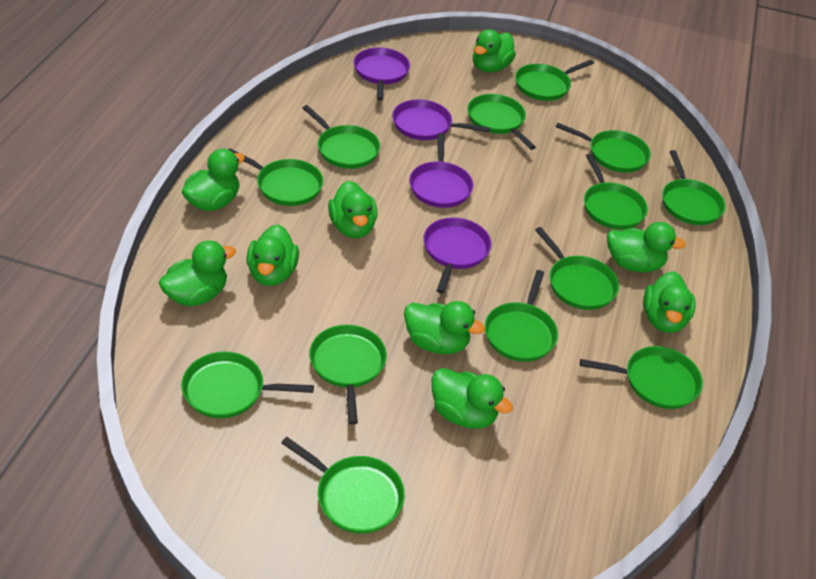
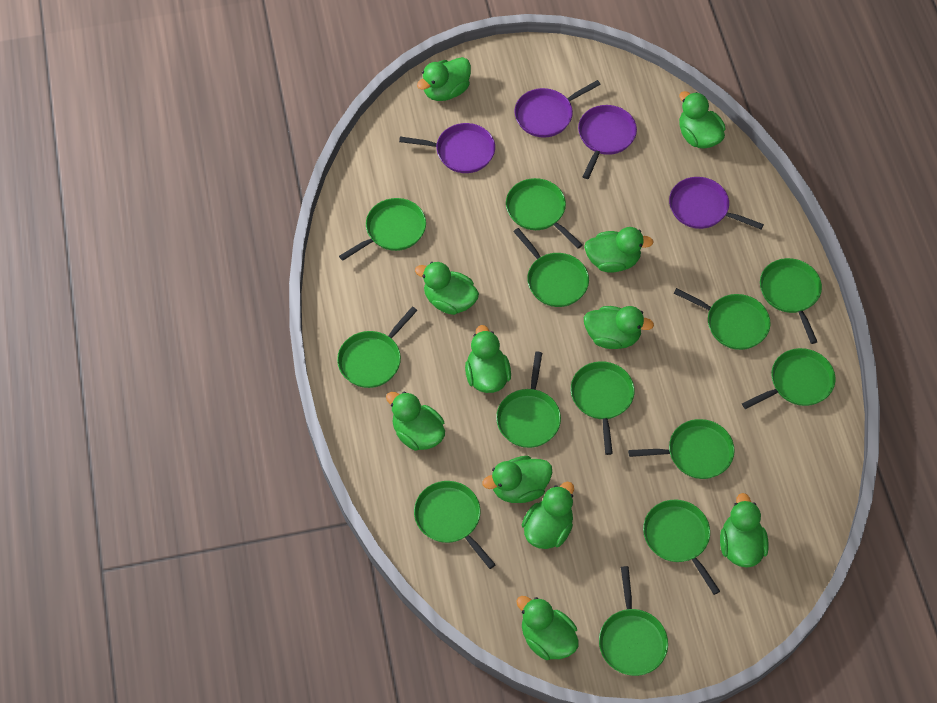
green duck: [159,241,236,306] [182,149,245,211] [247,224,299,286] [328,181,377,238] [404,301,485,354] [432,368,513,429] [473,29,516,72] [607,222,686,272] [643,271,696,333] = 9 -> [386,392,445,451] [415,262,479,315] [417,57,471,101] [465,325,511,393] [483,456,552,503] [516,596,579,660] [522,482,574,549] [584,227,654,273] [584,306,654,349] [679,91,726,149] [720,493,769,568] = 11

